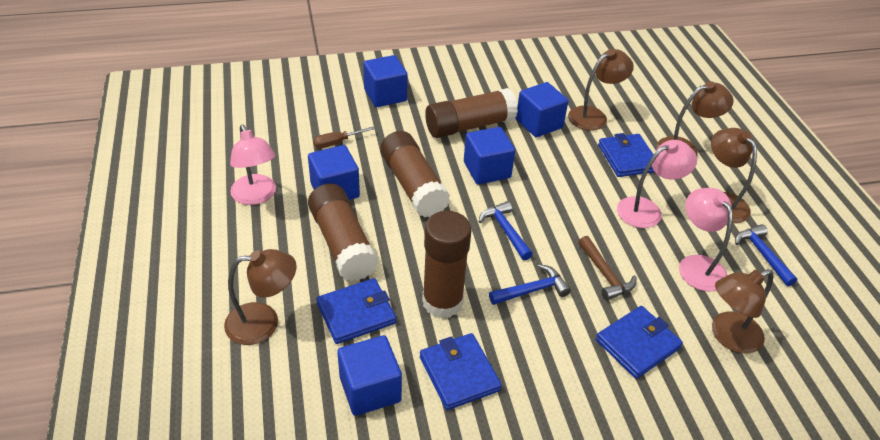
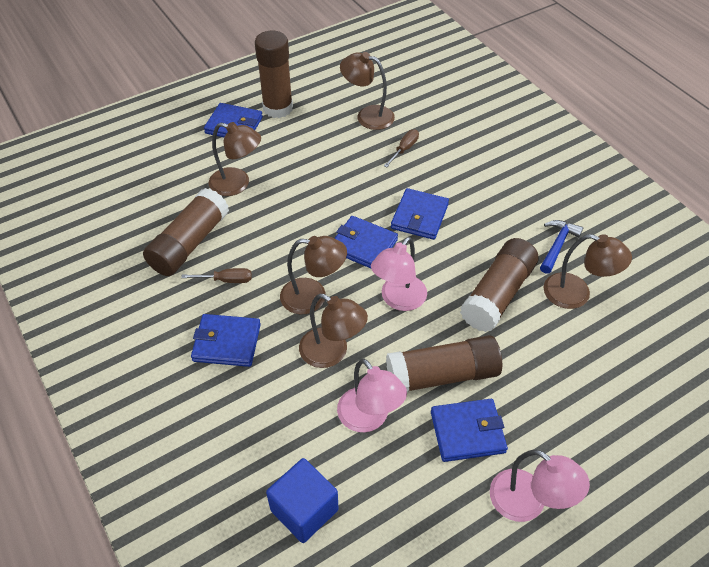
blue cube: [308,145,360,200] [337,335,402,416] [363,55,408,107] [464,127,515,185] [516,82,569,137] = 5 -> [266,458,339,543] = 1
blue hammer: [478,201,533,260] [489,264,571,305] [735,224,798,286] = 3 -> [540,220,583,274] = 1
blue wallet: [316,278,396,344] [420,333,502,410] [596,306,683,379] [598,133,654,177] = 4 -> [191,314,261,367] [204,103,263,137] [335,216,398,268] [391,188,449,240] [431,399,508,462] = 5
brown hammer: [578,236,637,301] = 1 -> none = 0
brown screwdriver: [313,127,375,148] = 1 -> [181,268,252,283] [384,129,419,167] = 2

